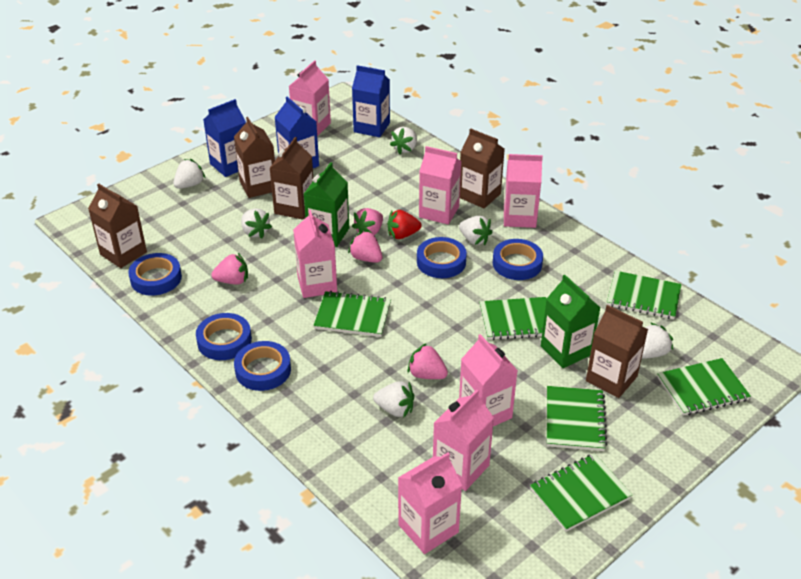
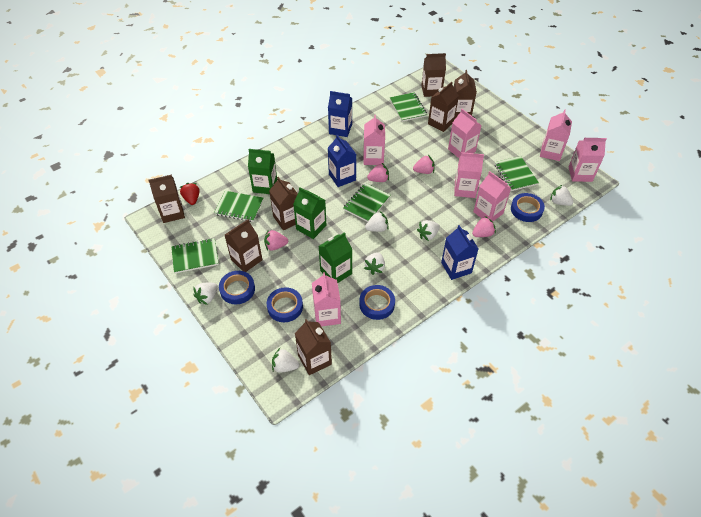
blue tape: [128,253,182,296] [196,313,252,360] [234,341,291,391] [417,237,467,278] [493,239,543,280] = 5 -> [219,271,255,304] [267,287,303,322] [359,285,395,320] [511,193,545,222] = 4
brown carton: [88,183,147,268] [234,117,275,198] [269,137,313,220] [460,128,505,208] [586,305,648,398] = 5 -> [148,175,185,223] [225,219,262,272] [269,177,298,230] [295,319,332,375] [421,53,446,97] [428,82,459,132] [454,70,477,119] = 7
green carton: [304,162,349,247] [541,275,600,368] = 2 -> [248,149,277,194] [293,187,326,239] [319,232,353,283] = 3
green notebook: [313,291,391,337] [479,297,547,340] [530,453,632,532] [547,386,608,451] [607,271,682,319] [657,358,751,416] = 6 -> [171,238,219,273] [214,191,263,222] [343,183,390,222] [390,92,427,122] [495,156,539,191] = 5

